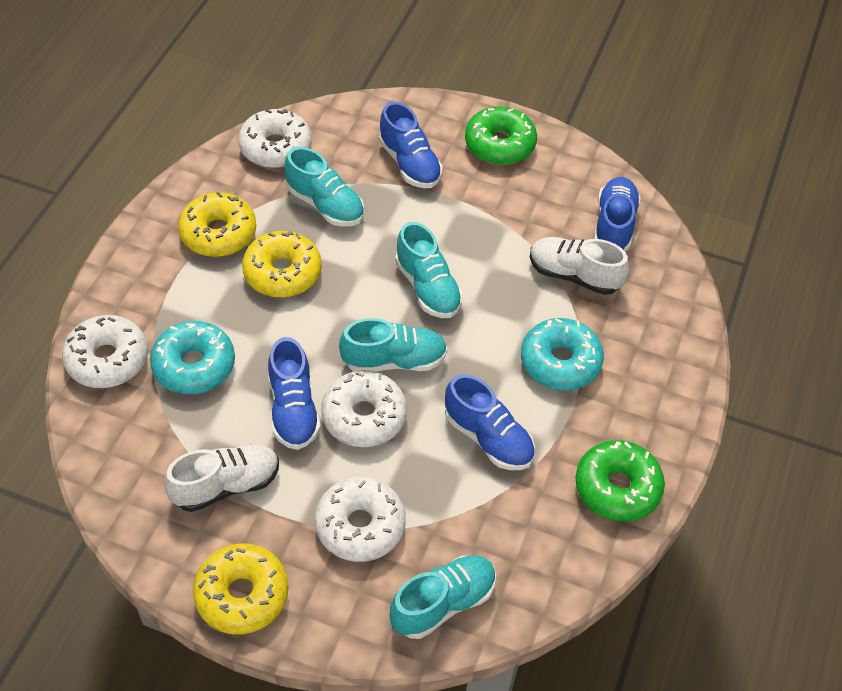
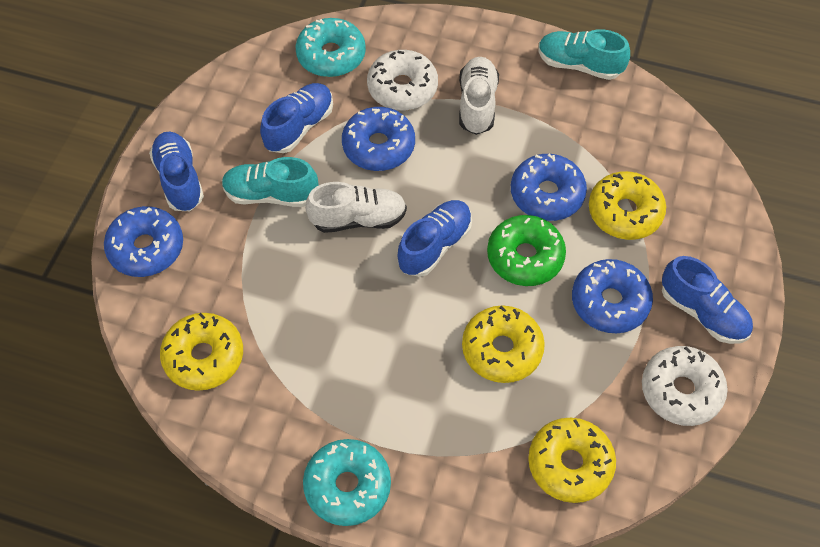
blue donut: none = 0 -> [104,206,183,277] [342,107,415,171] [511,154,587,221] [572,259,653,333] = 4
green donut: [465,106,537,165] [576,440,665,522] = 2 -> [487,215,566,286] = 1
turquoise shoe: [284,147,364,227] [339,318,447,372] [390,556,496,639] [395,222,463,318] = 4 -> [222,157,318,207] [539,29,630,80] = 2
white donut: [62,315,148,388] [238,109,312,168] [315,477,406,562] [321,370,407,447] = 4 -> [367,50,438,111] [642,346,728,426] = 2
yellow donut: [178,192,256,257] [193,543,289,634] [242,231,322,298] = 3 -> [160,313,243,391] [462,305,545,383] [528,418,616,503] [589,171,666,240] = 4

